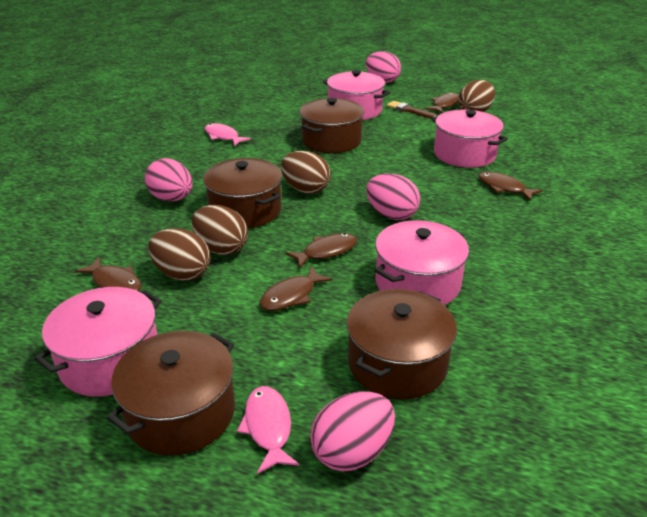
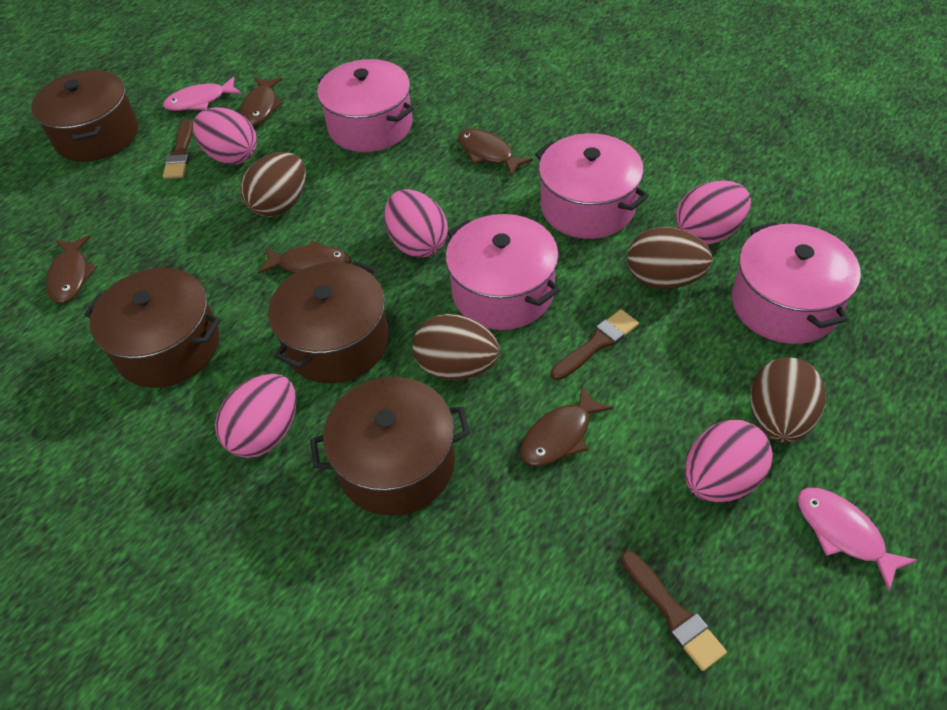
brown brush: [387,101,437,119] = 1 -> [163,119,193,179] [551,309,639,380] [621,551,727,671] = 3
pink egg: [145,158,192,201] [310,392,395,472] [366,51,401,83] [366,174,420,220] = 4 -> [193,107,257,165] [215,374,296,458] [384,189,448,258] [675,180,751,245] [685,420,773,502] = 5

